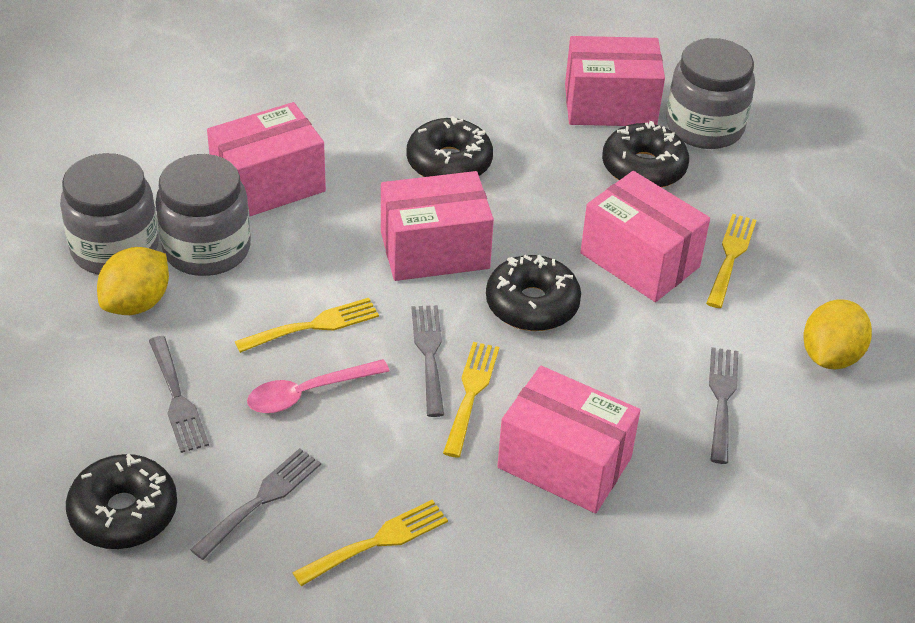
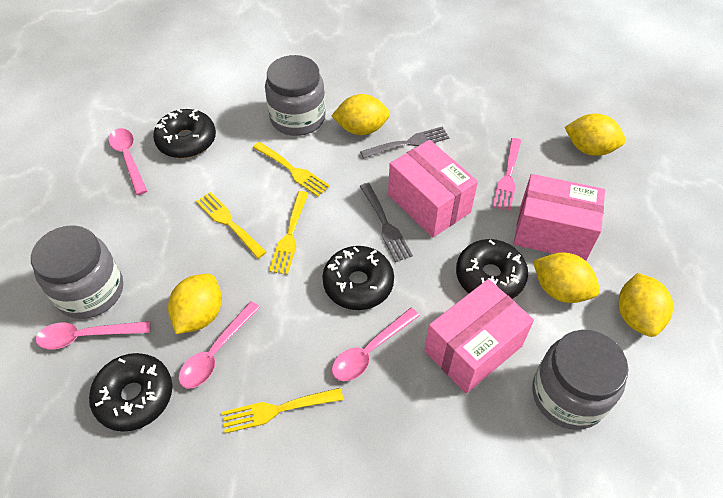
grey fork: [149,336,209,453] [190,448,321,560] [411,305,444,417] [709,347,738,464] = 4 -> [360,126,450,159] [360,183,413,262] = 2
pink box: [207,102,326,217] [381,171,494,281] [497,366,640,513] [565,36,665,126] [580,171,710,302] = 5 -> [388,140,478,237] [424,279,534,394] [514,174,605,261] = 3
pink fork: none = 0 -> [493,138,521,211] = 1
pink spoon: [247,359,389,413] = 1 -> [36,321,151,350] [109,128,147,195] [179,301,261,388] [332,308,420,381] = 4
yellow lemon: [97,247,169,315] [803,299,872,369] = 2 -> [168,274,222,334] [331,94,390,135] [533,252,600,303] [565,114,626,156] [618,273,673,337] = 5

